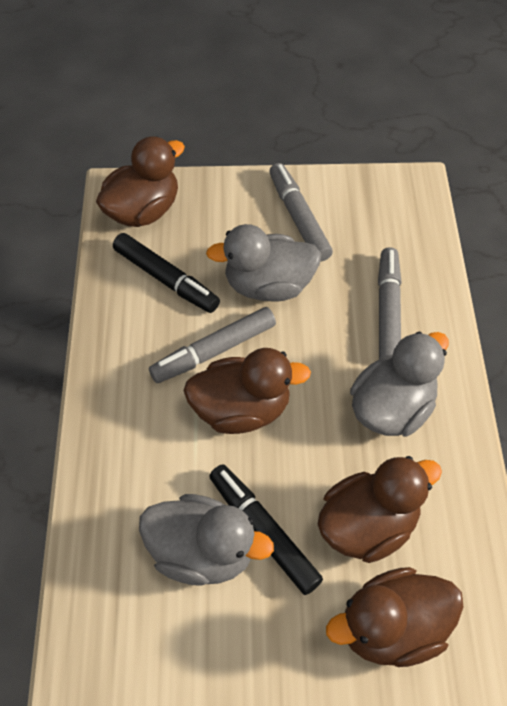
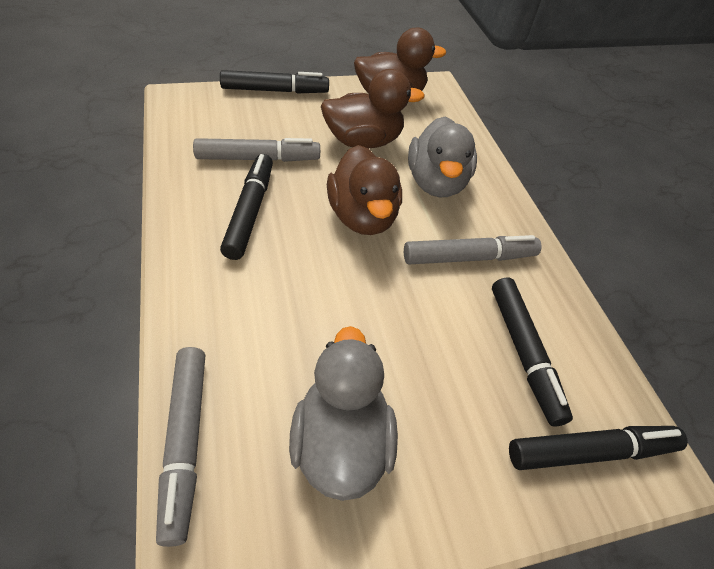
black marker: [113,233,220,313] [209,464,323,595] = 2 -> [220,70,329,93] [220,154,273,260] [492,277,573,426] [509,426,688,470] = 4
brown duck: [96,136,185,227] [183,348,311,434] [318,456,442,563] [326,567,464,667] = 4 -> [321,69,425,148] [327,145,402,235] [354,27,446,94] = 3
grey duck: [139,494,274,586] [206,224,321,302] [350,331,449,437] = 3 -> [289,326,398,501] [408,116,477,197] = 2

